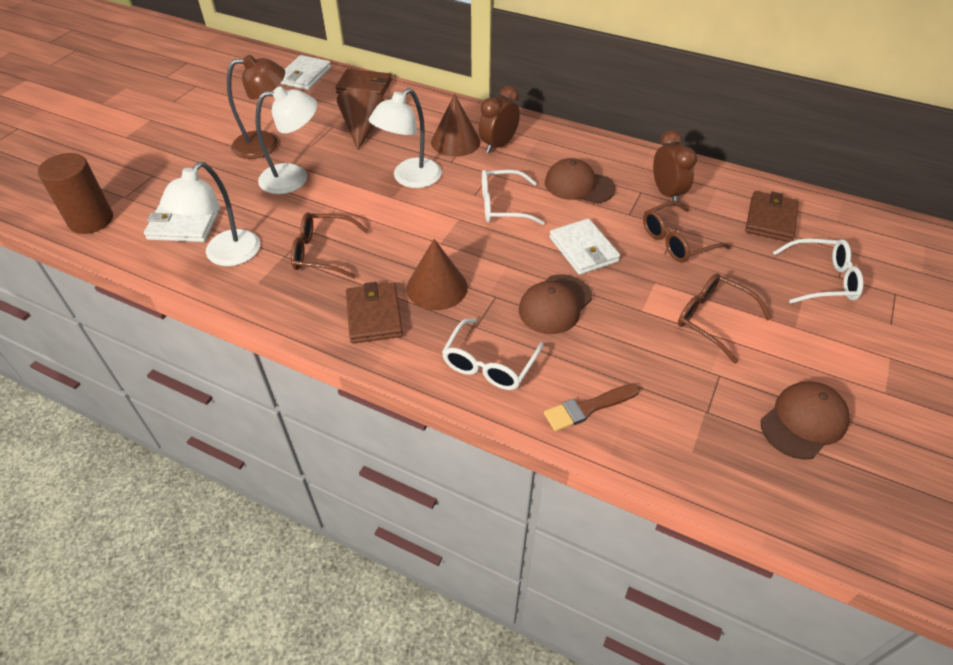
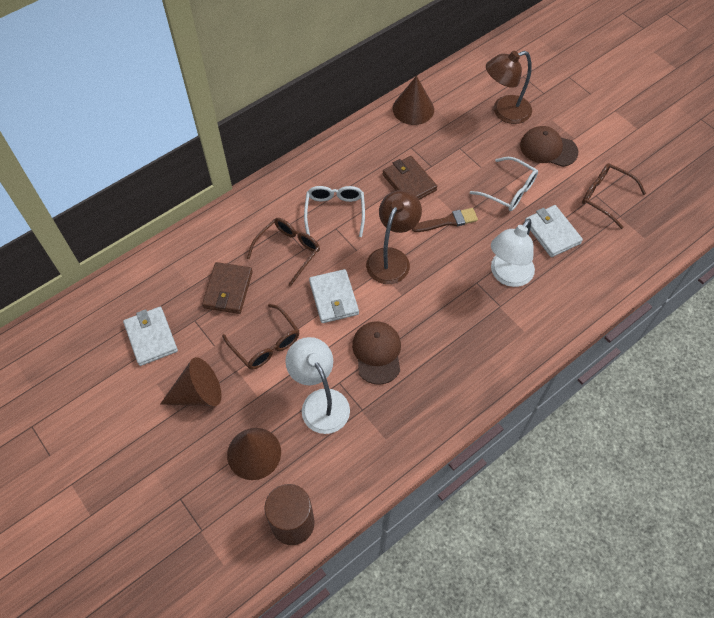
brown cap: [519,275,592,334] [545,158,616,204] [761,381,850,460] = 3 -> [352,321,401,385] [520,126,578,167] = 2
brown clock: [479,86,520,153] [653,130,697,202] = 2 -> none = 0
brown lamp: [227,55,285,159] = 1 -> [366,190,422,284] [486,51,532,124] = 2
brown wallet: [335,69,392,97] [346,282,403,344] [745,191,799,242] = 3 -> [202,262,253,314] [383,156,437,200] = 2
white glasses: [442,318,544,390] [482,170,545,225] [773,238,864,304] = 3 -> [304,186,365,237] [470,157,538,211] = 2
white lamp: [160,162,260,266] [256,87,317,194] [369,88,442,188] = 3 -> [285,337,350,434] [491,219,535,287] = 2

